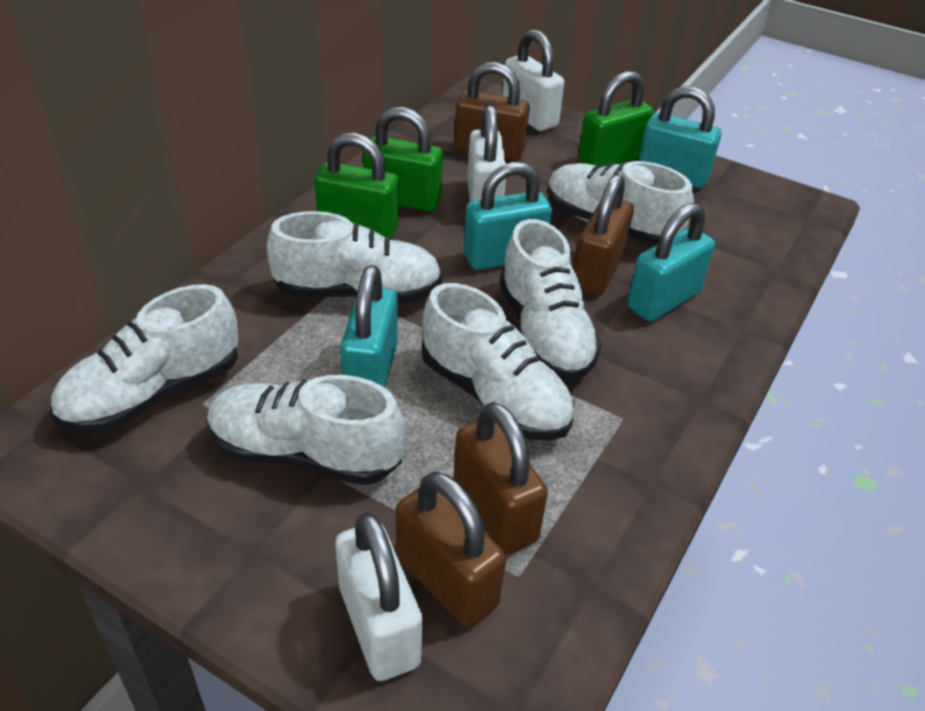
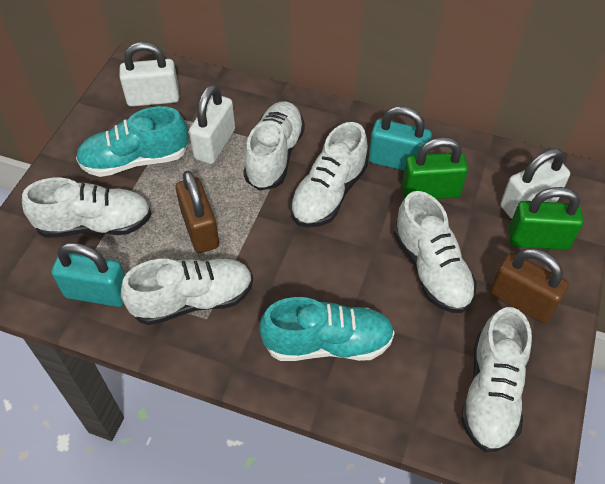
brown padlock: [396,472,506,627] [453,402,548,555] [454,62,530,161] [574,174,634,295] = 4 -> [175,171,219,253] [490,248,569,323] = 2
green padlock: [315,133,399,239] [363,107,443,212] [578,71,654,167] = 3 -> [402,137,468,199] [509,187,584,250] = 2
turquoise padlock: [340,265,398,388] [464,162,552,270] [627,203,715,322] [638,86,721,188] = 4 -> [51,243,125,307] [369,106,432,171] = 2
turquoise shoe: none = 0 -> [76,106,189,177] [259,297,395,361] = 2

